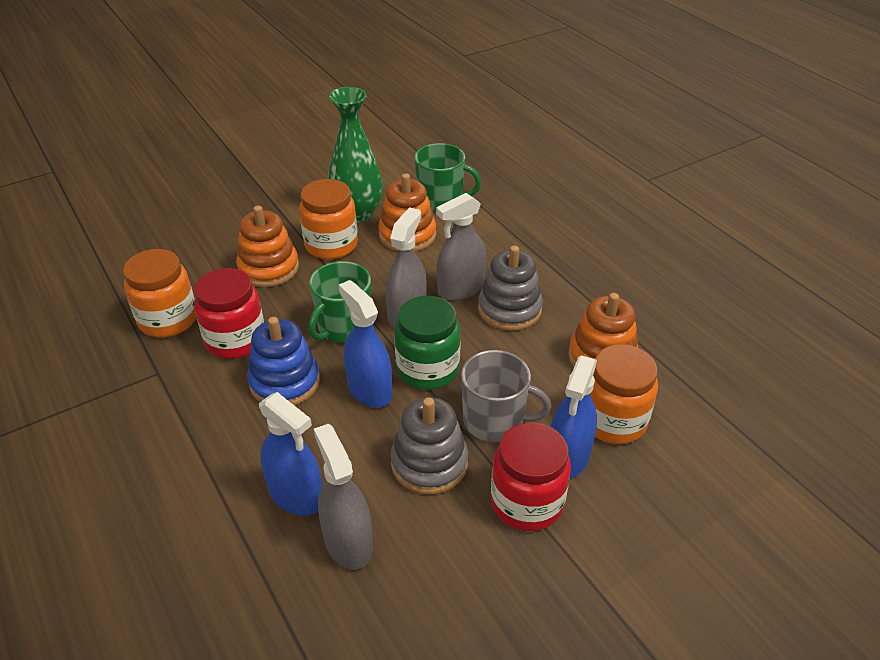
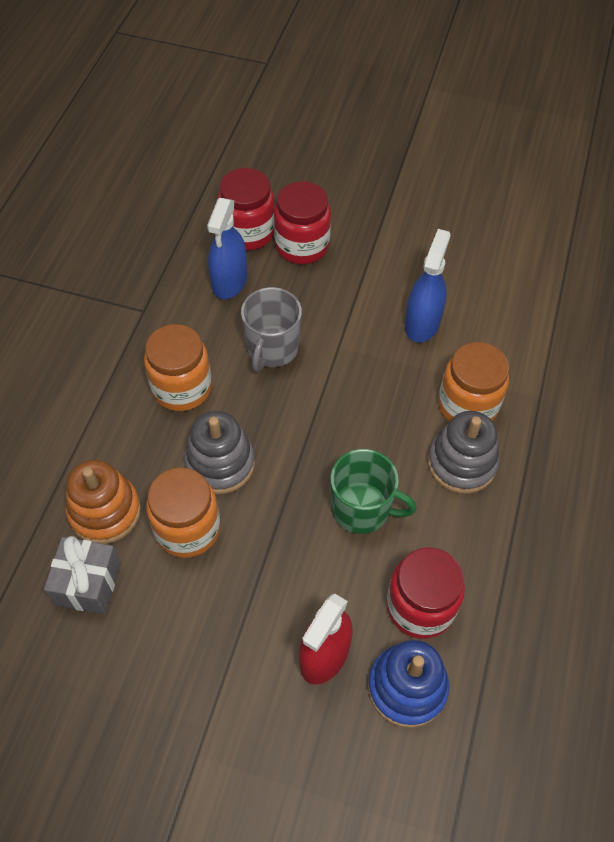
blue spray bottle: [259,392,322,516] [339,280,392,408] [551,355,597,478] = 3 -> [207,198,247,299] [405,229,451,343] = 2
green jar: [394,296,461,390] = 1 -> none = 0
green mug: [309,261,371,343] [415,143,481,211] = 2 -> [331,449,417,534] = 1
green vase: [328,87,383,223] = 1 -> none = 0
grey gift: none = 0 -> [44,536,121,614] = 1
grey spray bottle: [314,423,373,570] [386,207,426,328] [436,193,486,300] = 3 -> none = 0
orange stacking toy: [236,205,299,287] [378,173,436,252] [568,293,638,367] = 3 -> [66,460,141,544] = 1
red jar: [194,268,264,359] [491,422,571,531] = 2 -> [218,168,275,250] [274,181,331,264] [386,547,465,639] = 3
red spray bottle: none = 0 -> [299,594,353,684] = 1

